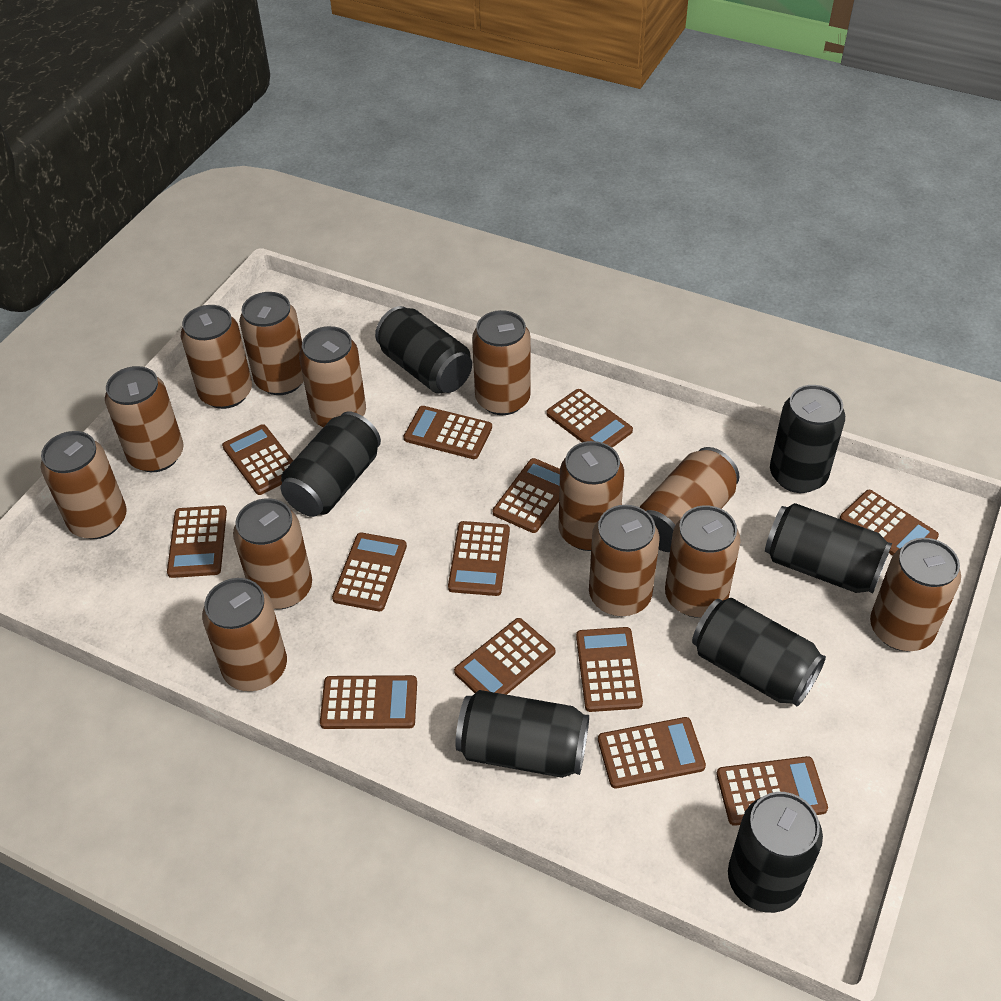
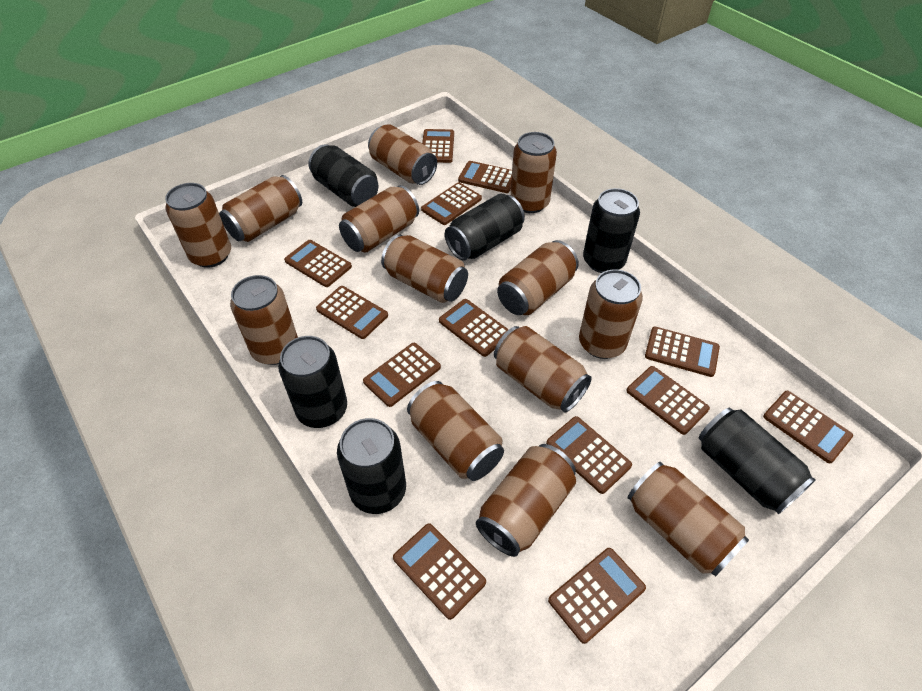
black can: [281,412,381,517] [375,306,472,393] [455,690,589,778] [692,598,826,706] [728,792,823,913] [765,503,892,594] [770,385,845,493] = 7 -> [278,336,347,428] [309,144,378,207] [337,418,406,514] [445,194,525,261] [583,188,640,273] [699,407,816,514] = 6

